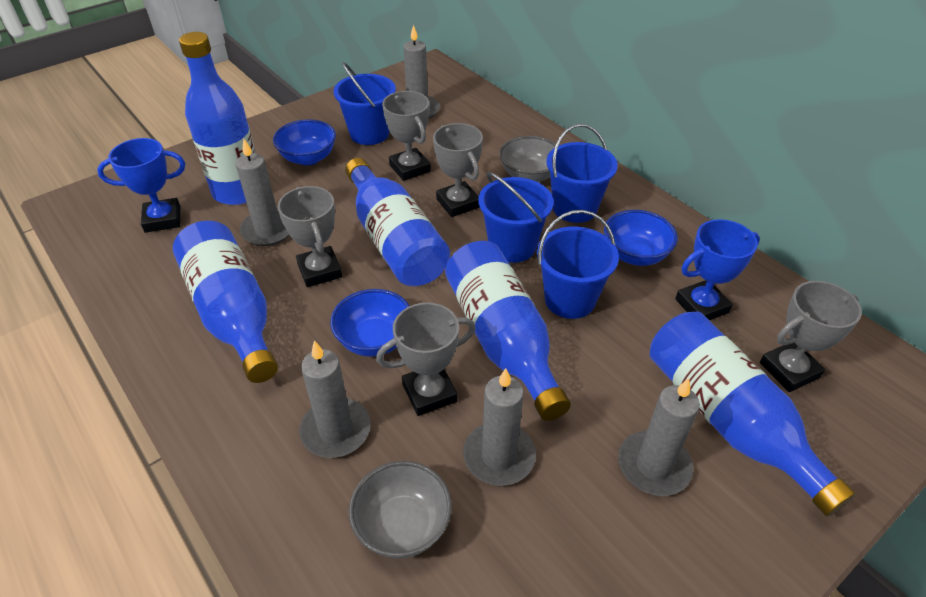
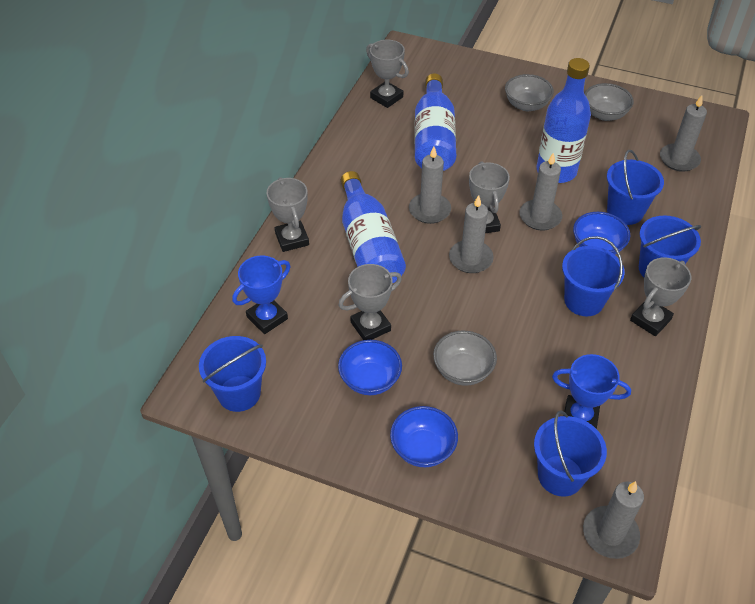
blue bottle: [173,221,278,383] [179,32,256,205] [345,158,450,286] [445,241,571,421] [650,312,856,516] = 5 -> [341,171,406,284] [414,73,456,171] [536,58,591,183] = 3
blue bucket: [333,62,396,145] [478,172,553,263] [537,210,619,319] [546,124,618,223] = 4 -> [199,336,266,412] [534,410,607,497] [562,236,625,316] [607,150,664,225] [639,215,701,277] = 5
grey bowl: [349,461,452,559] [499,136,556,182] = 2 -> [433,331,497,386] [505,74,554,111] [584,83,634,121] = 3

